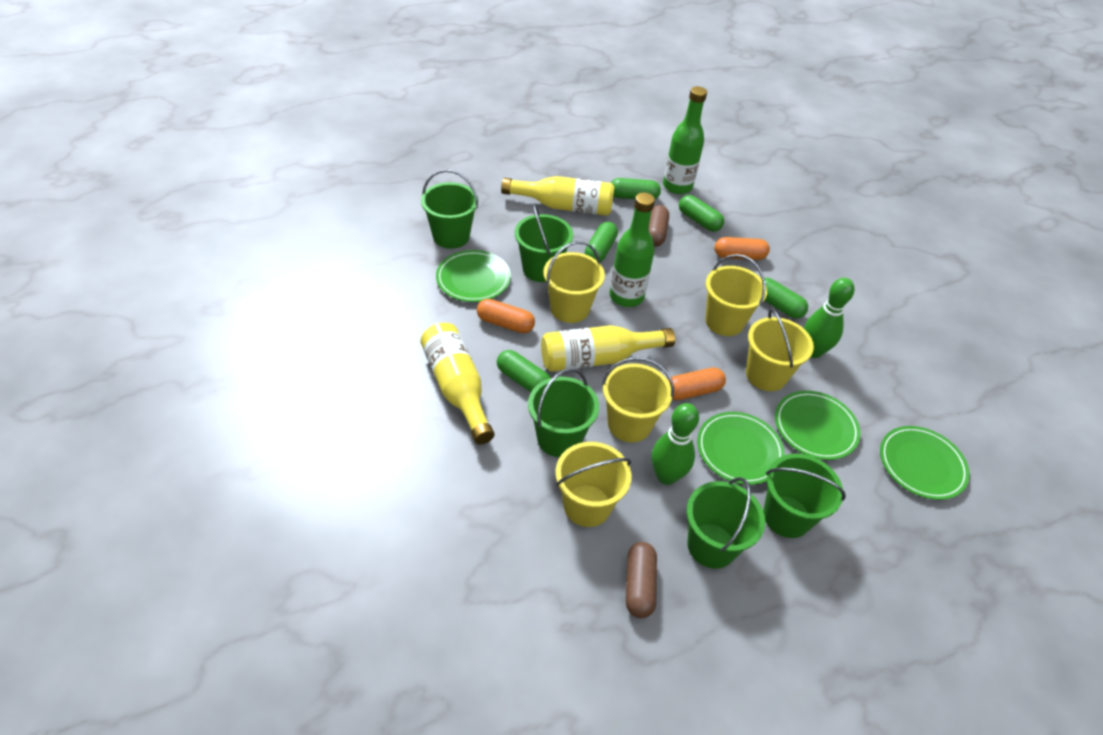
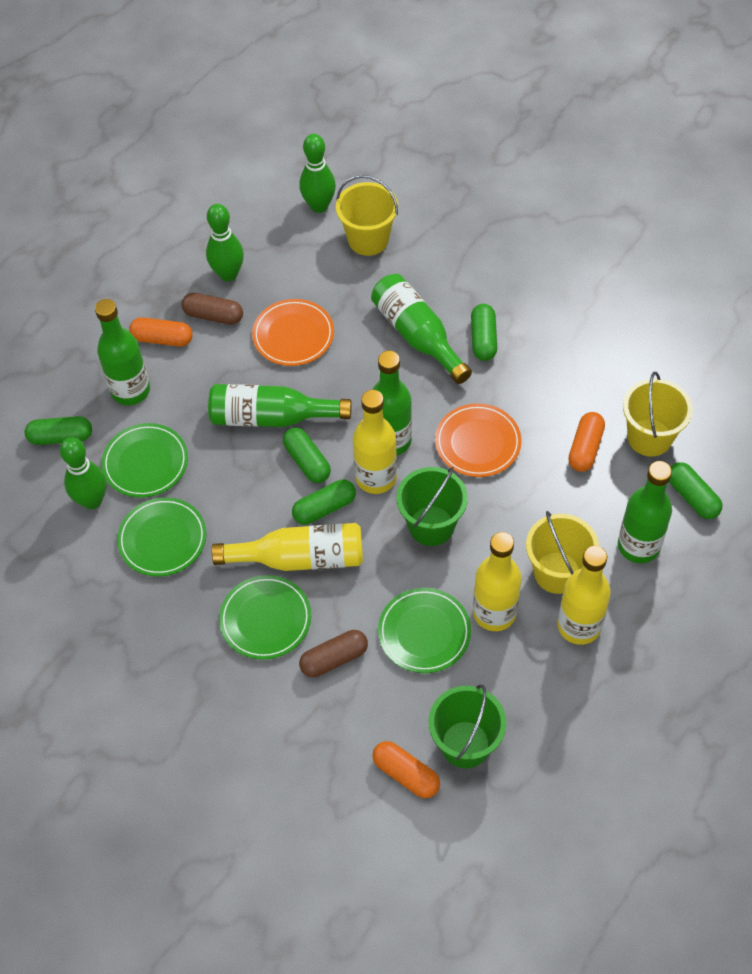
green bottle: [610,192,655,307] [663,86,707,194] = 2 -> [95,299,150,405] [208,384,352,427] [371,274,472,384] [372,351,412,455] [618,461,672,563] = 5
green bowling pin: [652,403,699,485] [804,278,854,358] = 2 -> [60,437,107,509] [206,204,244,281] [299,134,336,213] = 3
green bucket: [421,169,478,249] [515,203,573,282] [528,368,599,457] [687,477,765,569] [763,453,846,538] = 5 -> [397,467,468,546] [429,684,506,768] = 2
orange plate: none = 0 -> [252,299,334,366] [435,403,522,477] = 2
yellow bottle: [420,323,494,444] [501,176,614,216] [541,325,675,372] = 3 -> [212,523,363,571] [353,390,397,494] [473,532,521,631] [557,546,611,645] = 4
yellow bucket: [543,241,605,323] [555,442,632,527] [602,357,674,442] [705,254,767,336] [746,308,814,391] = 5 -> [336,175,398,256] [526,511,599,594] [623,372,693,457] = 3

